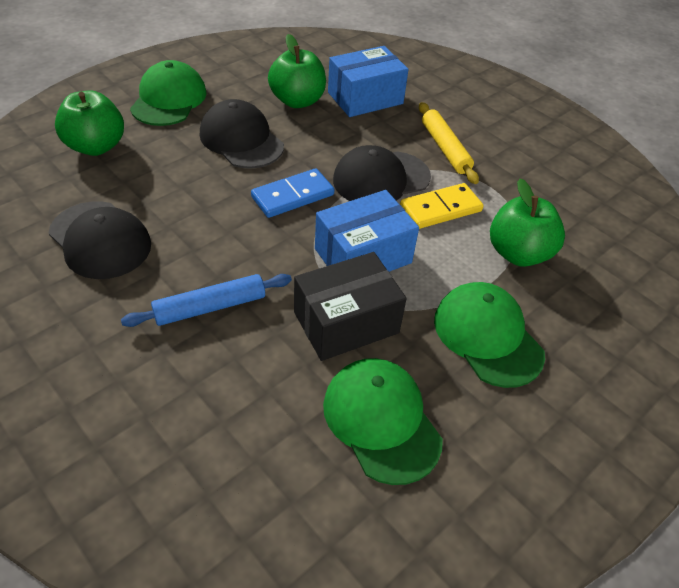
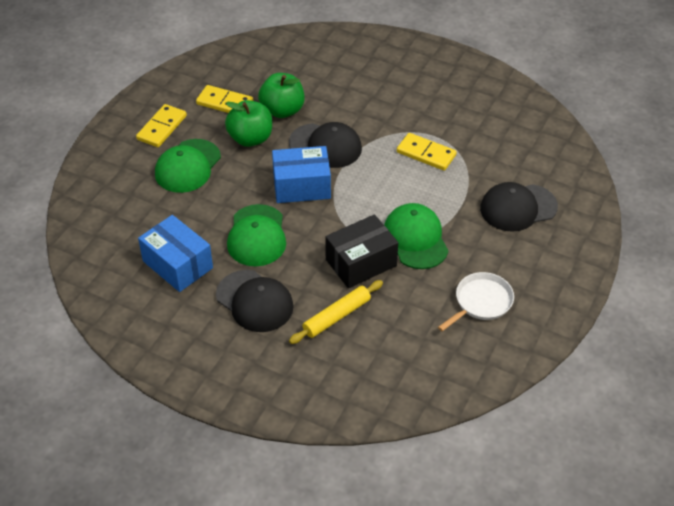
blue domino: [251,168,335,218] = 1 -> none = 0
blue rolling pin: [121,274,292,327] = 1 -> none = 0
green apple: [55,90,124,156] [268,34,326,108] [490,178,565,267] = 3 -> [225,100,272,147] [258,73,305,118] = 2
white pan: none = 0 -> [438,272,514,331] = 1
yellow domino: [400,183,484,229] = 1 -> [136,104,187,147] [196,85,253,113] [397,133,457,171] = 3

